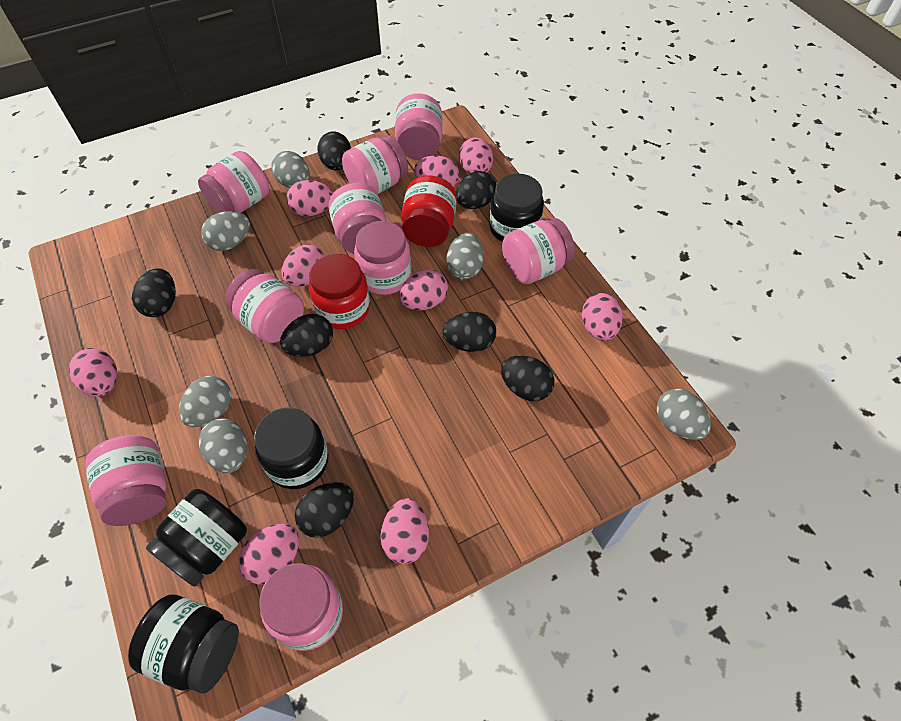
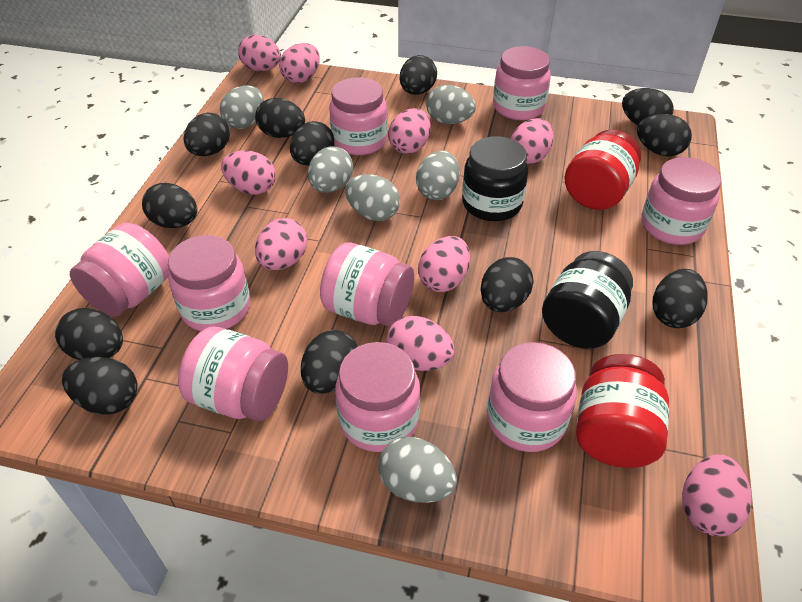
black egg: [132,268,176,317] [280,314,333,357] [295,482,354,538] [317,131,351,170] [442,312,496,352] [456,171,496,209] [501,356,554,401] = 7 -> [55,308,123,360] [62,357,138,415] [142,183,197,228] [184,113,230,156] [255,98,305,138] [290,121,334,166] [301,330,358,394] [400,55,437,95] [481,257,534,312] [622,88,674,125] [637,114,692,157] [652,269,708,328] = 12
black jar: [128,595,239,694] [146,489,247,587] [254,408,328,489] [489,174,544,242] = 4 -> [462,136,528,221] [542,251,633,349] = 2

